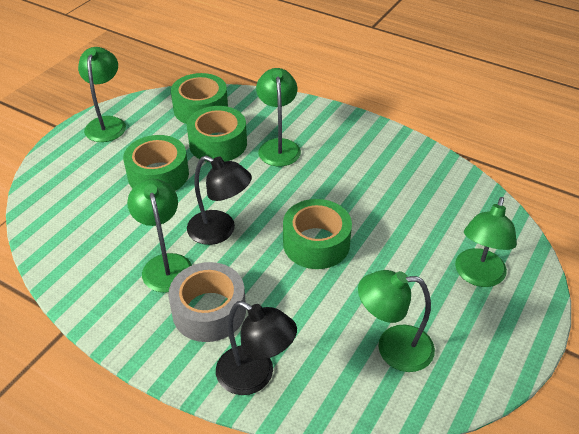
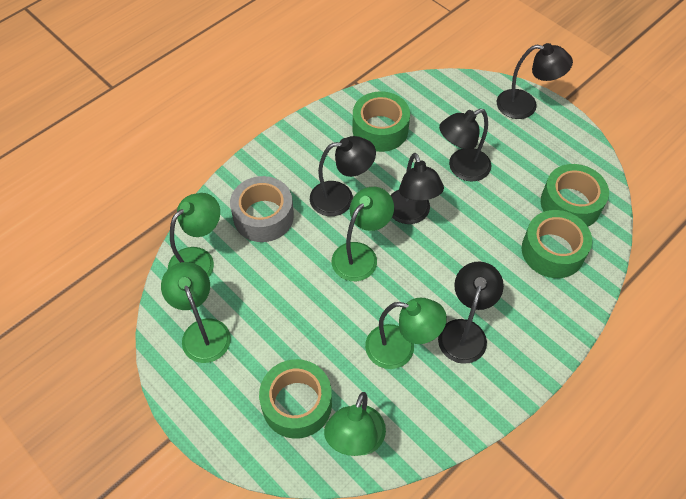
black lamp: [187,156,252,245] [216,301,297,395] = 2 -> [310,136,376,216] [390,153,444,224] [438,262,504,364] [439,109,491,182] [497,43,573,119] = 5

